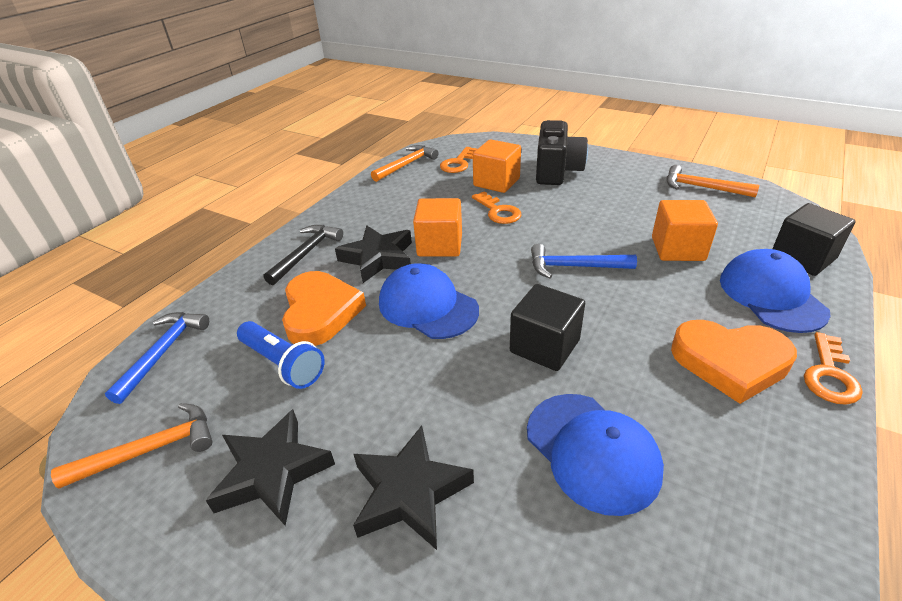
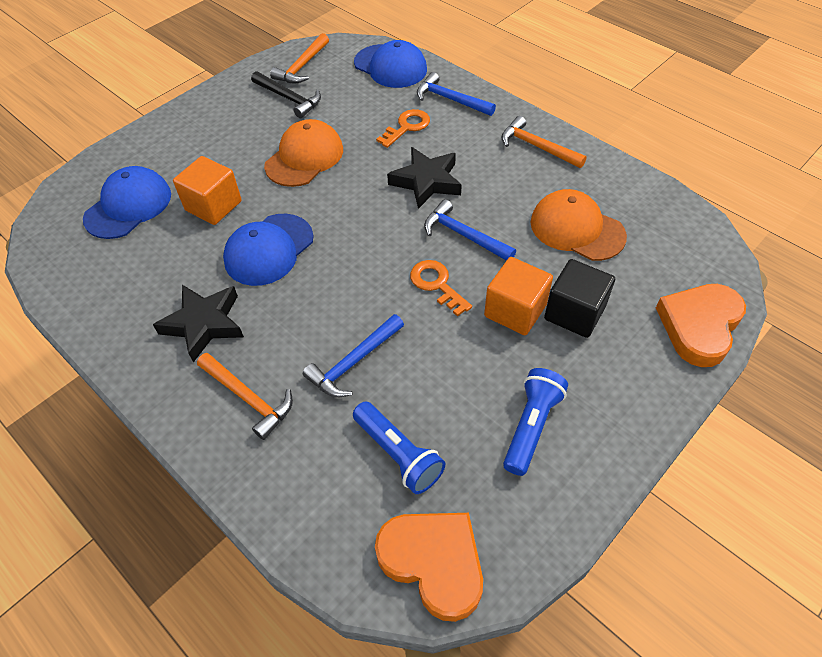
black camera: [536,120,588,185] = 1 -> none = 0
black cube: [510,284,585,371] [772,203,855,276] = 2 -> [544,259,615,338] = 1
black star: [206,409,335,526] [335,225,412,283] [353,426,474,550] = 3 -> [153,285,244,362] [387,147,462,209] = 2
blue flashlight: [237,321,325,389] = 1 -> [353,401,445,494] [503,368,568,476] = 2
blue hammer: [105,312,209,404] [531,244,637,278] = 2 -> [303,314,404,397] [417,72,496,116] [424,199,516,261] = 3
orange cap: none = 0 -> [264,119,343,187] [530,189,627,261] = 2
orange cube: [413,198,462,257] [473,139,521,193] [652,200,718,261] = 3 -> [173,156,242,225] [484,257,553,335] = 2
orange key: [440,147,477,173] [472,192,521,224] [804,332,863,405] = 3 -> [376,109,430,148] [410,260,472,317] = 2

